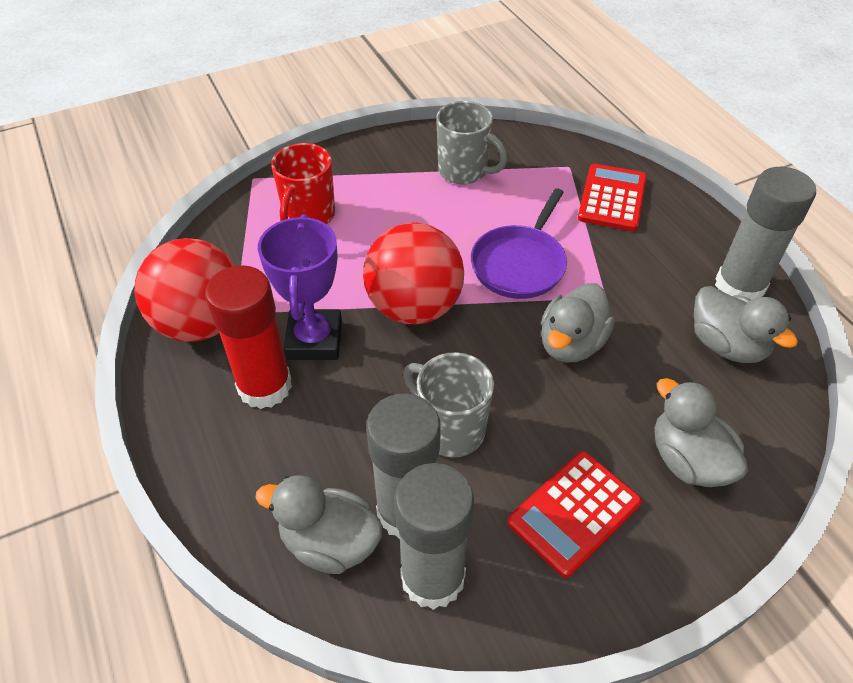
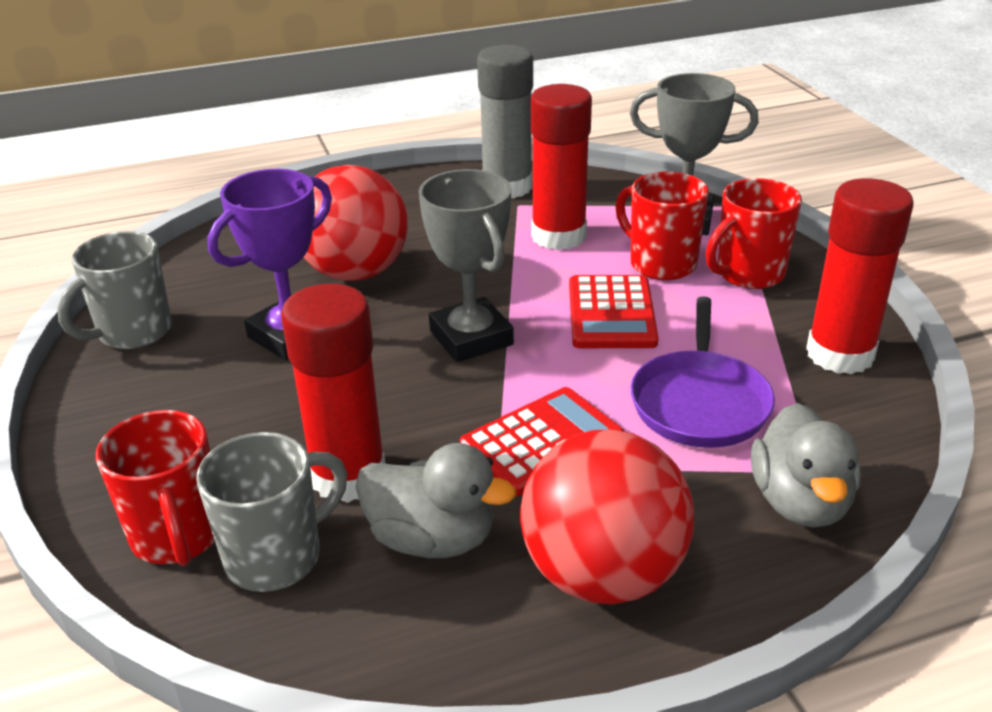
grey duck: [255,475,383,574] [541,283,615,363] [655,378,748,487] [694,286,798,363] = 4 -> [356,443,516,558] [751,403,861,528] = 2
grey glue stick: [366,393,441,539] [394,463,474,610] [715,167,816,300] = 3 -> [477,45,533,199] = 1
grey trophy: none = 0 -> [419,169,514,362] [630,73,759,235] = 2
red glue stick: [205,265,292,409] = 1 -> [281,284,386,503] [531,84,592,250] [806,178,913,374] = 3
red mug: [271,143,335,224] = 1 -> [96,410,215,566] [616,171,709,280] [706,178,802,289] = 3

